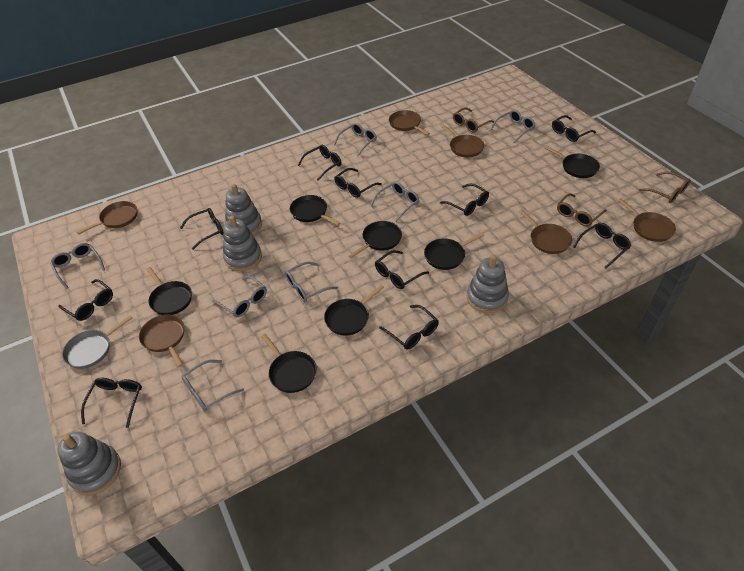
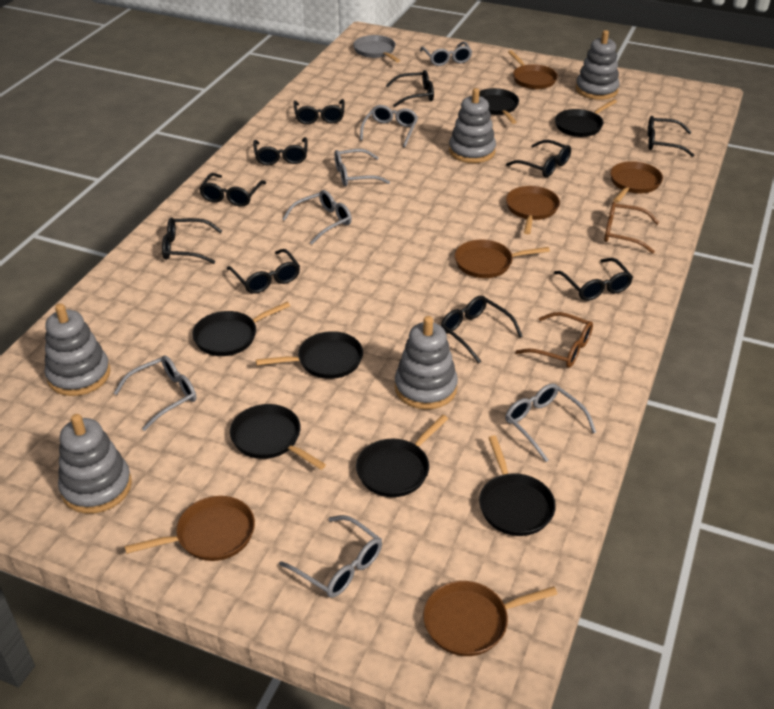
brown glasses: [453,107,495,133] [557,193,607,226] [638,171,691,203] = 3 -> [515,312,593,368] [604,202,659,254] = 2
grey stacking toy: [57,431,121,495] [223,216,262,271] [225,184,262,235] [467,255,509,313] = 4 -> [45,303,110,396] [58,414,132,514] [395,316,458,410] [449,88,496,163] [576,30,620,100] = 5

